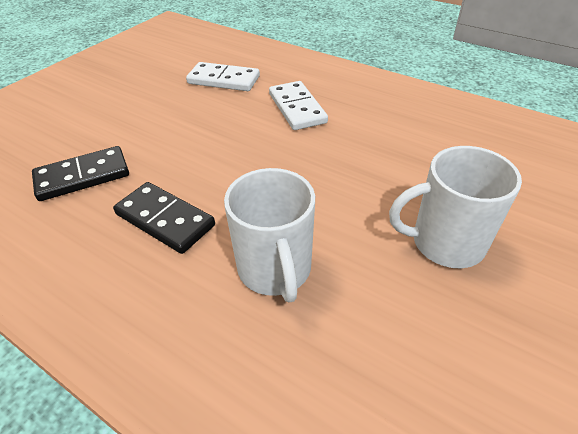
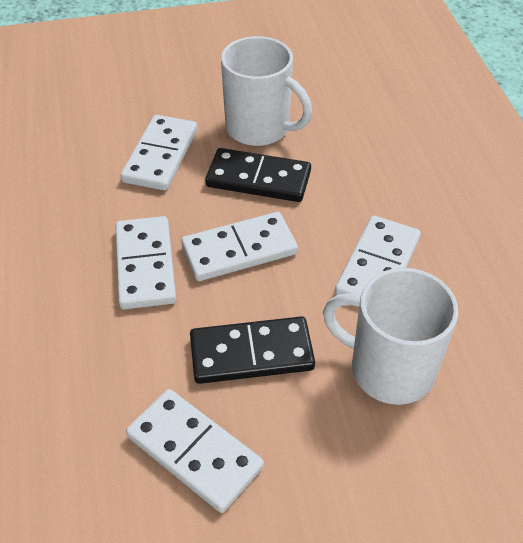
white domino: [186,62,260,91] [269,81,328,130] = 2 -> [115,216,176,310] [121,115,197,191] [126,389,264,513] [181,212,298,281] [335,216,421,296] = 5

